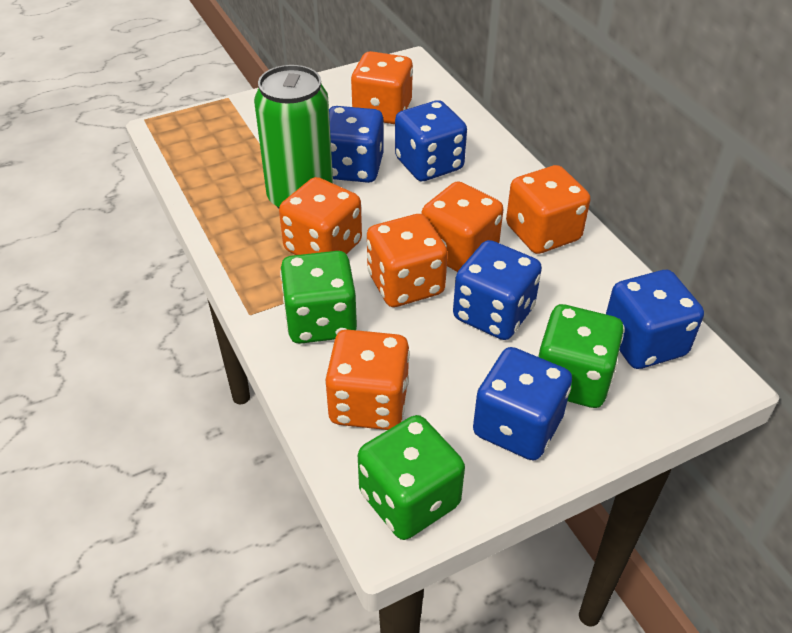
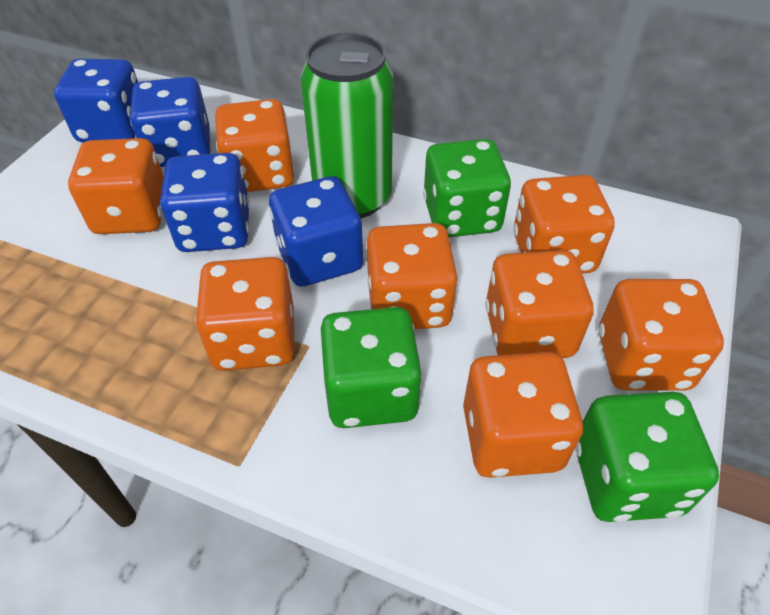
blue dice: [329,106,384,183] [395,100,467,181] [453,240,542,340] [473,347,572,460] [606,270,704,369] = 5 -> [54,59,138,142] [130,77,210,167] [160,153,250,252] [269,176,363,287] = 4
orange dice: [279,177,362,255] [325,329,410,430] [351,51,413,124] [367,214,448,307] [421,181,504,272] [506,165,590,254] = 6 -> [68,138,164,234] [195,257,295,371] [215,99,295,192] [367,223,458,329] [463,352,583,478] [485,250,593,358] [514,175,615,274] [599,279,724,391] = 8

